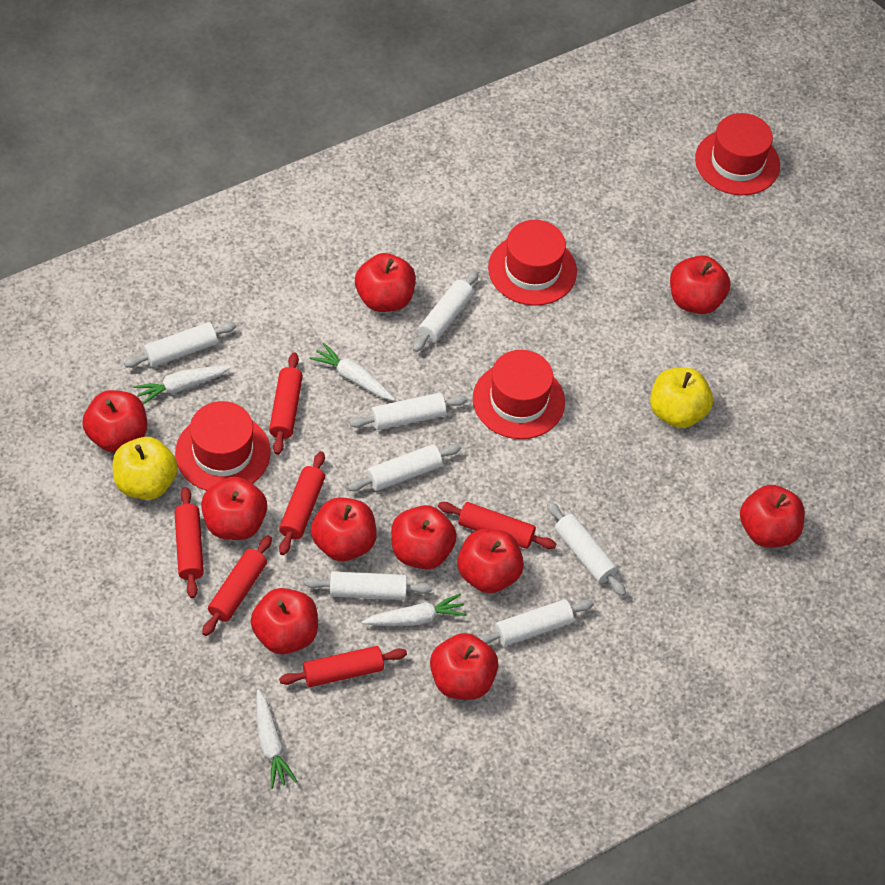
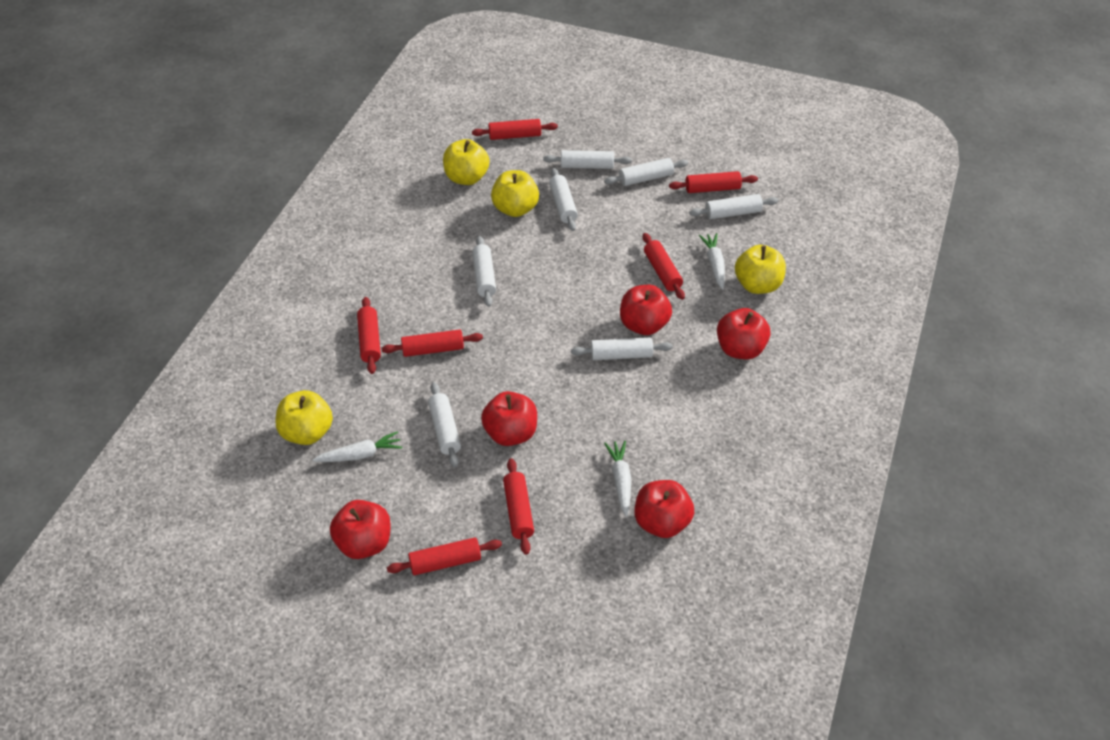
red apple: [83,390,147,452] [201,477,267,540] [250,588,318,654] [311,497,377,561] [355,253,416,312] [391,505,457,569] [430,633,498,700] [457,529,524,593] [670,255,731,314] [740,485,805,548] = 10 -> [330,500,391,559] [481,391,537,446] [620,285,672,335] [634,480,694,538] [717,308,771,359] = 5
red hat: [175,401,270,491] [473,350,565,439] [488,220,577,306] [695,113,780,195] = 4 -> none = 0
red rolling pin: [174,487,204,598] [202,535,272,636] [269,352,303,455] [279,451,325,555] [279,646,407,687] [438,502,556,549] = 6 -> [357,297,381,374] [382,330,483,357] [387,537,502,575] [472,119,558,140] [503,458,534,555] [643,233,685,300] [669,171,758,193] = 7
white carrot: [133,366,231,404] [256,689,297,789] [310,343,395,401] [362,593,467,626] = 4 -> [313,431,402,462] [604,441,631,517] [699,233,725,290] = 3
yellow apple: [113,437,178,500] [650,368,713,428] = 2 -> [275,390,333,445] [443,139,490,185] [491,170,539,217] [735,245,786,294] = 4

